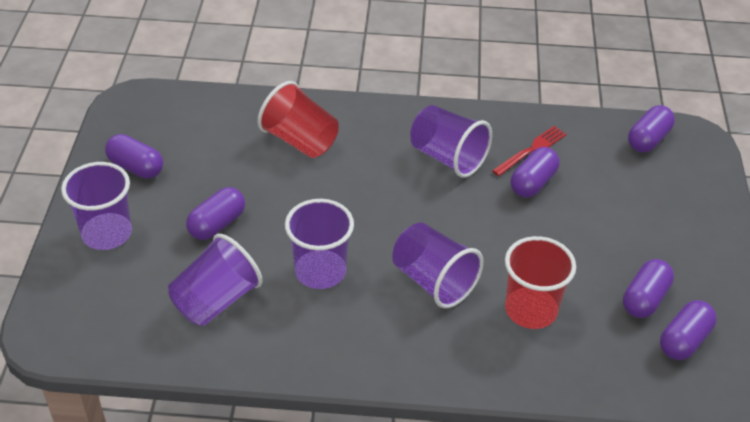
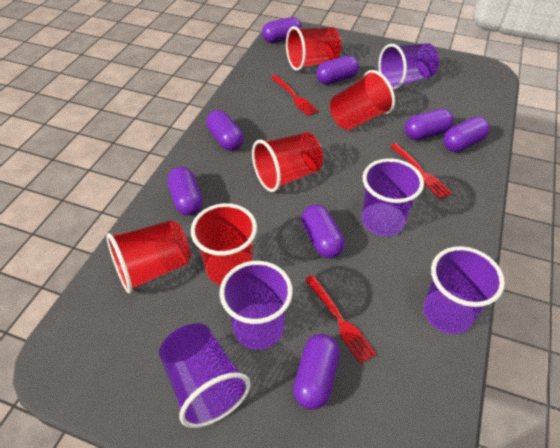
purple capsule: [105,134,163,179] [186,187,245,240] [511,147,559,198] [623,259,674,318] [628,105,675,152] [660,300,716,360] = 6 -> [167,167,203,216] [206,110,243,151] [262,17,302,43] [293,334,340,410] [301,205,345,258] [316,56,359,85] [405,109,454,140] [443,117,490,152] = 8
red cup: [258,81,339,158] [505,236,576,329] = 2 -> [106,220,191,294] [191,203,257,285] [252,132,323,192] [286,26,342,71] [330,70,395,130] = 5
red fork: [492,126,566,176] = 1 -> [271,75,318,116] [305,275,376,364] [390,143,452,199] = 3

